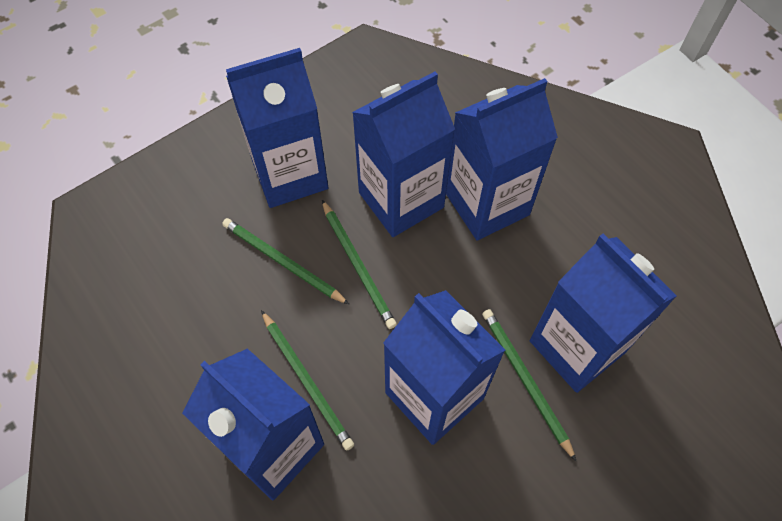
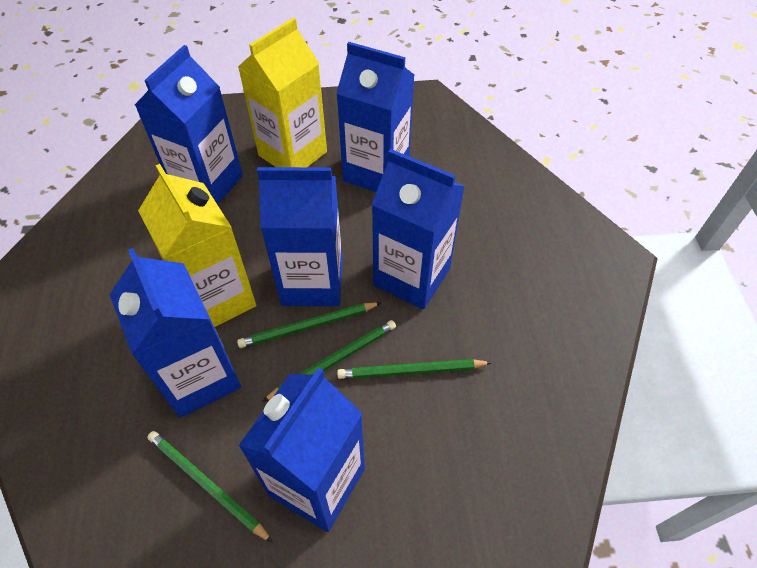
yellow carton: none = 0 -> [138,164,256,327] [238,18,327,167] = 2

